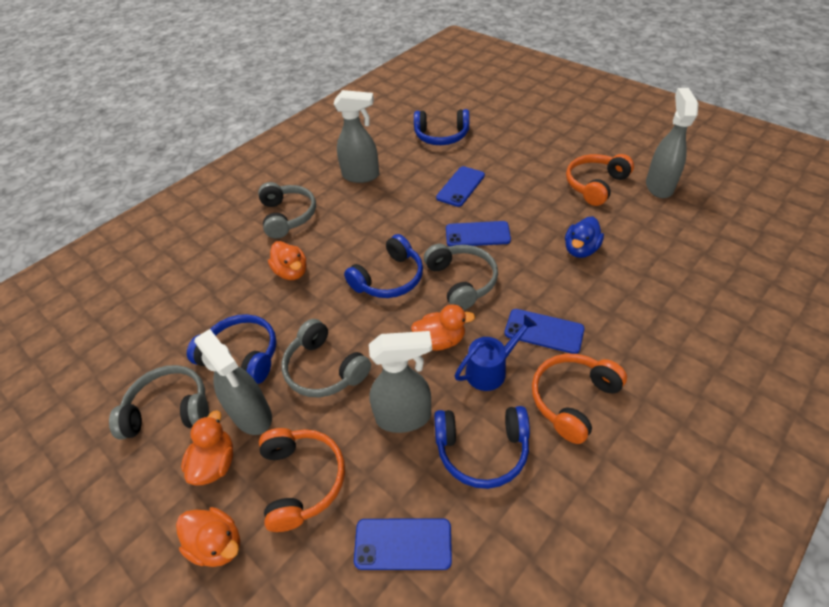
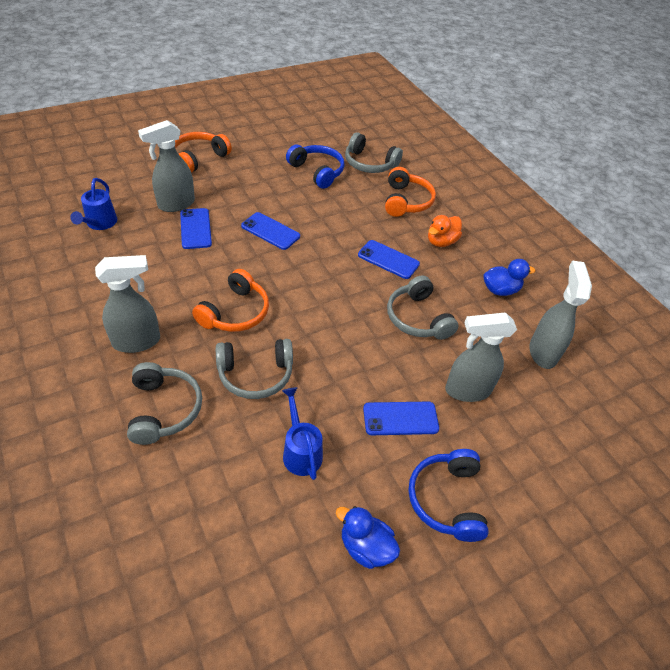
blue duck: [565,216,604,258] = 1 -> [336,506,400,569] [484,259,536,296] = 2
blue headphones: [187,314,277,384] [344,234,423,298] [414,109,469,145] [434,406,530,489] = 4 -> [286,145,345,189] [408,449,489,542] = 2
blue watering can: [455,315,537,391] = 1 -> [70,178,117,230] [282,387,323,480] = 2
orange duck: [176,507,240,567] [181,410,233,486] [268,241,306,280] [411,304,475,351] = 4 -> [428,215,462,247] = 1

